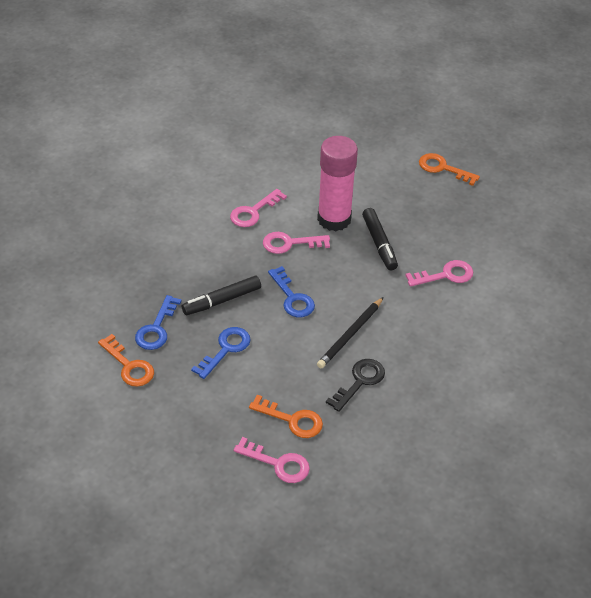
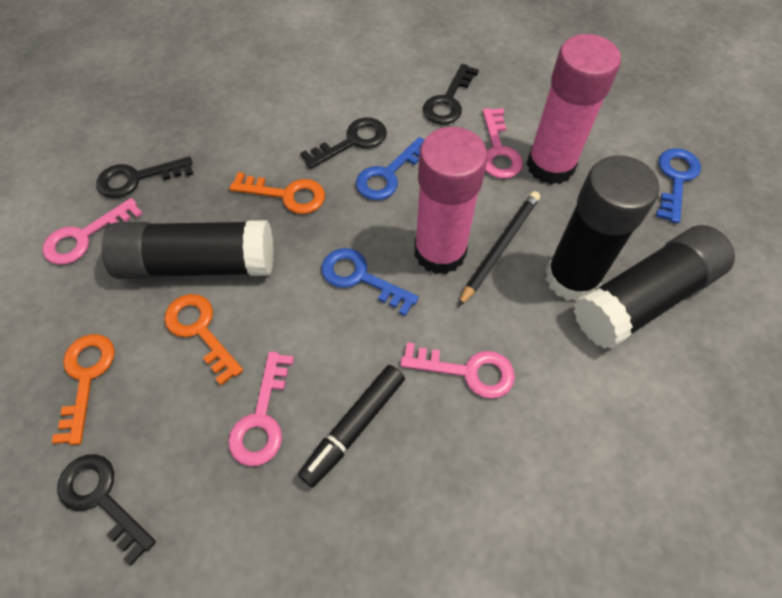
black glue stick: none = 0 -> [101,220,274,279] [545,155,659,301] [574,225,735,349] = 3
black key: [326,359,385,412] = 1 -> [57,454,156,566] [96,156,193,198] [300,117,387,169] [423,64,479,125] = 4
black marker: [182,276,261,315] [362,208,398,270] = 2 -> [298,365,405,488] = 1
pink glue stick: [317,136,358,231] = 1 -> [414,127,488,274] [527,34,621,185] = 2

